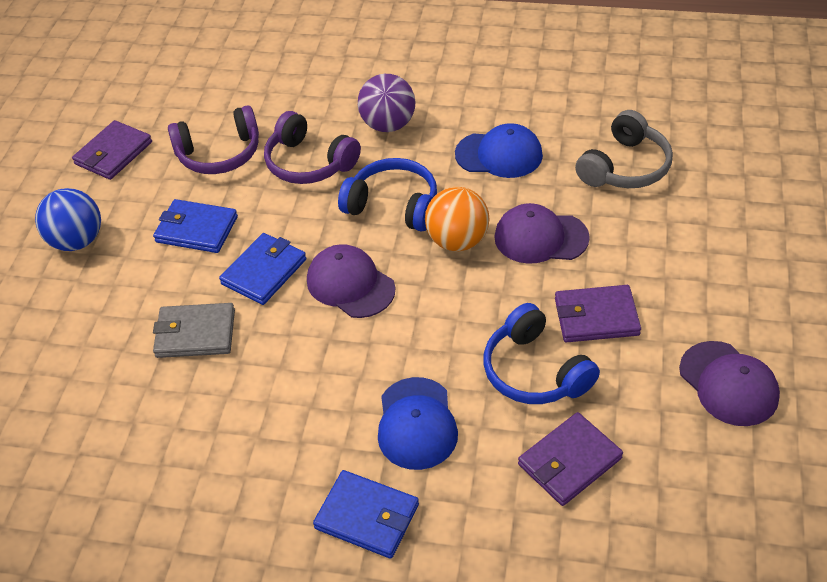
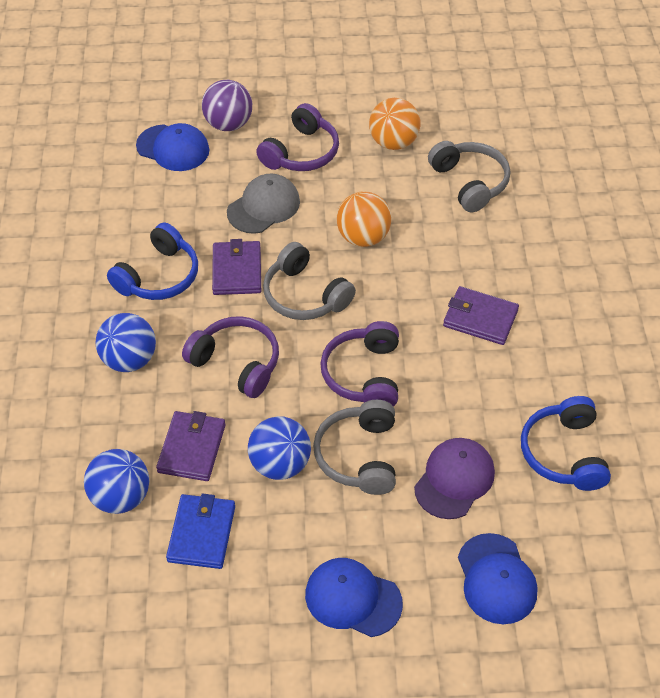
blue ball: [35,188,101,251] = 1 -> [84,449,149,514] [96,313,156,372] [248,416,311,480] = 3
blue cap: [378,377,458,470] [455,123,543,178] = 2 -> [136,123,210,171] [305,558,403,637] [458,533,537,624] = 3
blue wallet: [153,199,238,253] [219,233,306,305] [313,470,419,559] = 3 -> [166,494,235,569] = 1
grey cap: none = 0 -> [227,174,300,234] = 1
grey headphones: [575,110,673,188] = 1 -> [263,242,356,320] [313,400,396,495] [428,141,510,212] = 3
grey wallet: [153,303,235,358] = 1 -> none = 0
orange ball: [425,187,490,251] = 1 -> [337,191,391,247] [369,98,421,150] = 2
purple cap: [307,244,396,318] [494,203,590,264] [679,341,780,426] = 3 -> [414,438,495,519] = 1
purple headphones: [168,106,259,174] [264,111,361,184] = 2 -> [182,316,279,398] [256,103,339,171] [320,321,399,407] = 3

